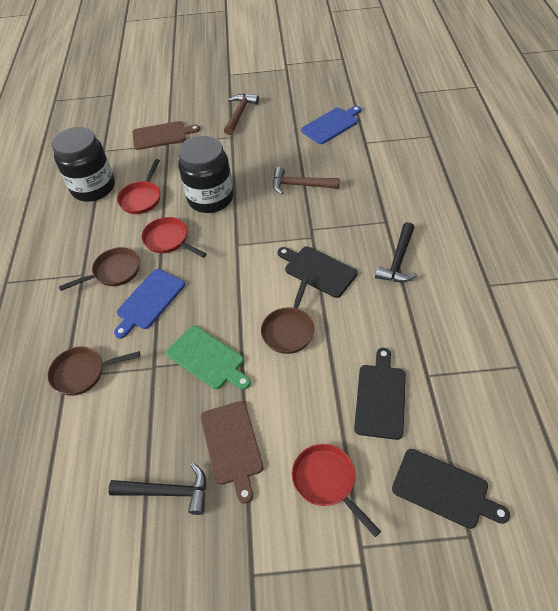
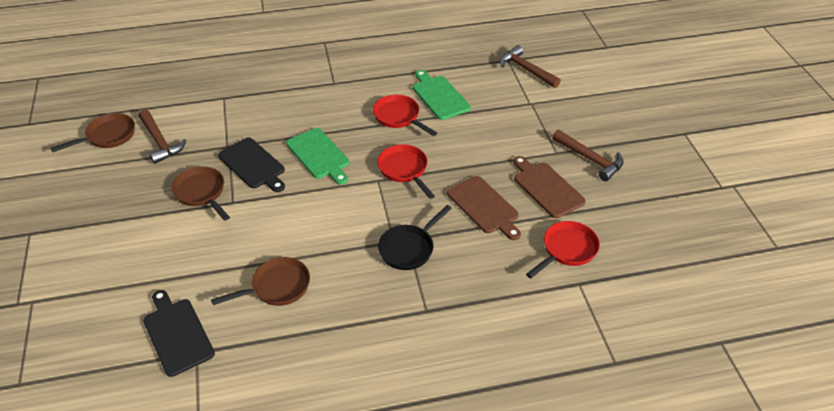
black cutting board: [278,246,358,298] [354,348,406,440] [392,449,510,529] = 3 -> [143,290,215,377] [218,137,285,192] = 2
black hammer: [108,463,206,515] [375,222,417,282] = 2 -> none = 0
black jar: [52,127,115,202] [178,136,233,213] = 2 -> none = 0
black pan: none = 0 -> [378,205,452,270] = 1
blue cutting board: [114,269,185,338] [301,106,361,144] = 2 -> none = 0
brown hammer: [224,94,259,135] [273,167,340,195] = 2 -> [139,110,187,164] [500,45,561,88] [552,130,624,181] = 3
green cutting board: [166,326,251,390] = 1 -> [286,128,349,185] [413,70,471,120] = 2

